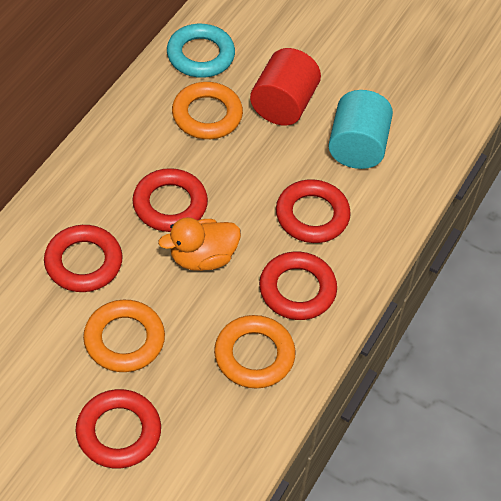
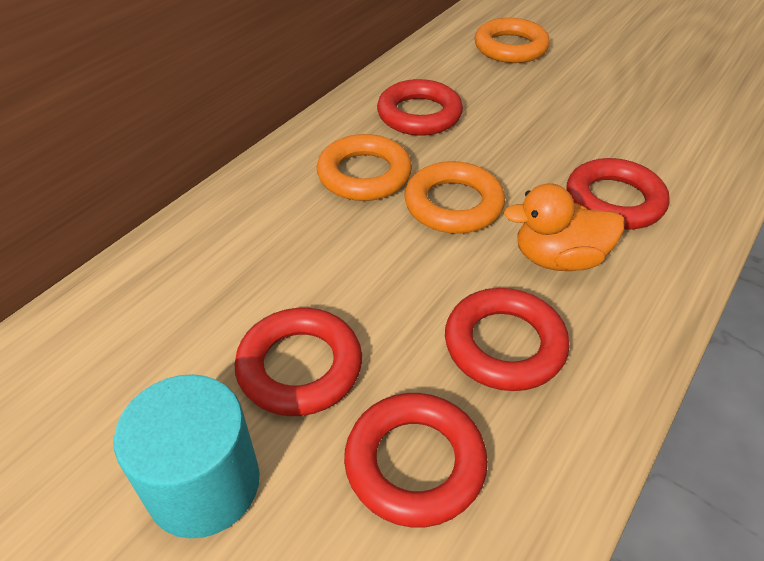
red cylinder: [250,48,321,126] = 1 -> none = 0
turquoise ring: [167,24,235,78] = 1 -> none = 0

